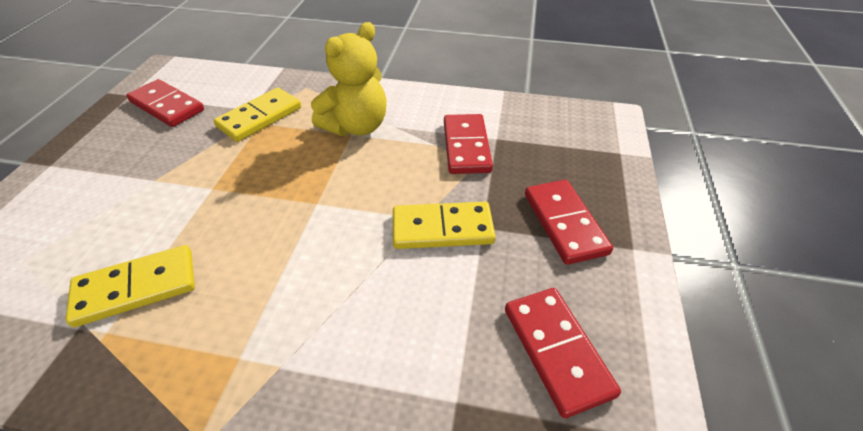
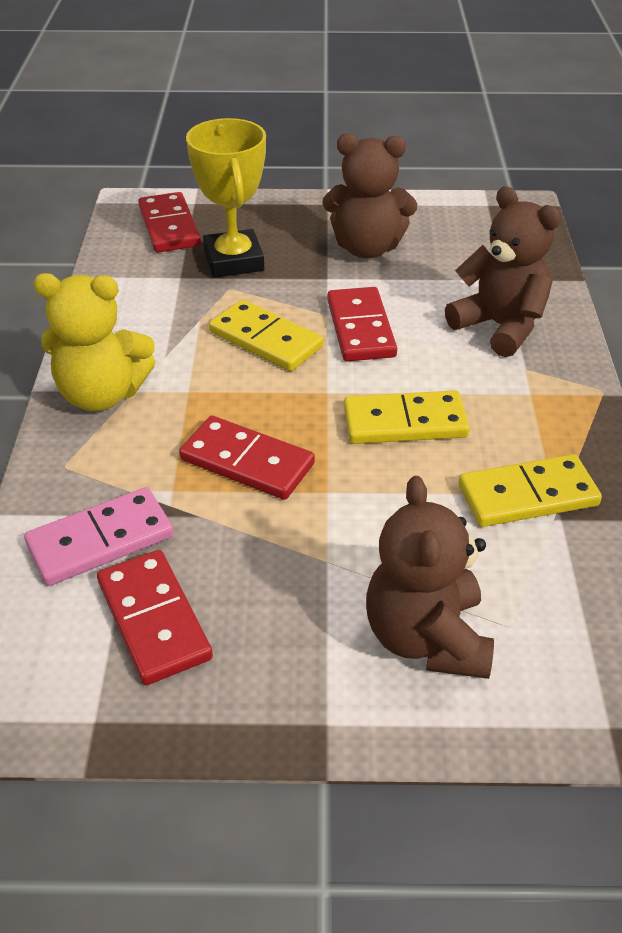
brown teddy bear: none = 0 -> [322,133,417,258] [366,476,494,679] [445,186,561,357] = 3
pink domino: none = 0 -> [24,487,174,586] = 1
yellow trophy: none = 0 -> [186,118,266,278] = 1

